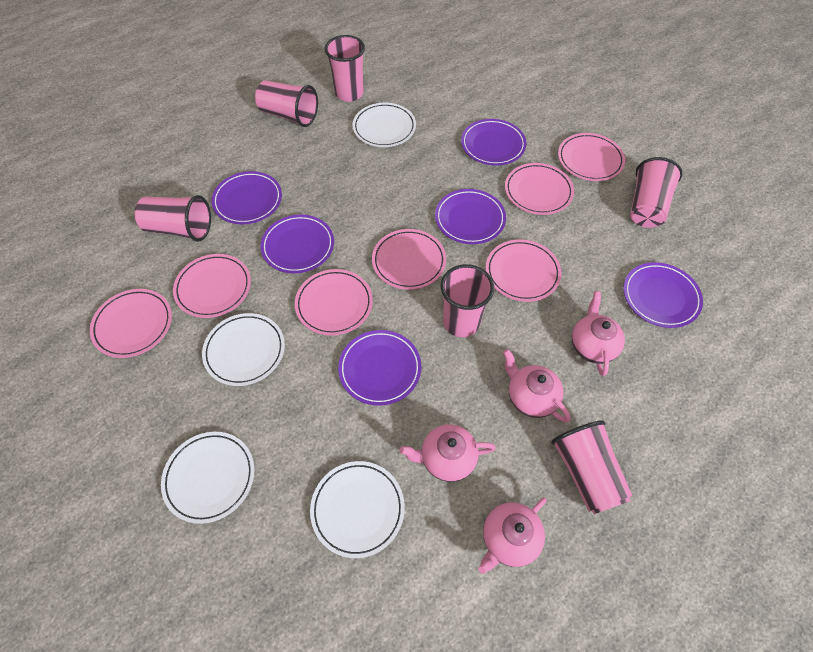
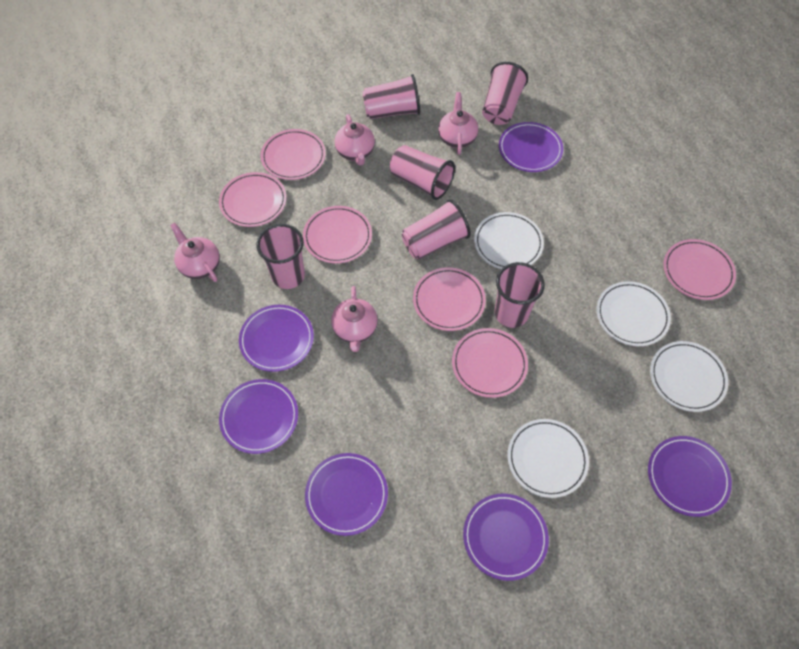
pink plate: [90,289,172,358] [173,254,251,318] [295,269,373,336] [372,229,446,290] [486,240,561,302] [505,163,574,215] [558,133,625,181] = 7 -> [219,172,287,227] [261,129,326,180] [303,206,372,264] [413,267,486,331] [452,328,528,398] [663,239,736,300] = 6

